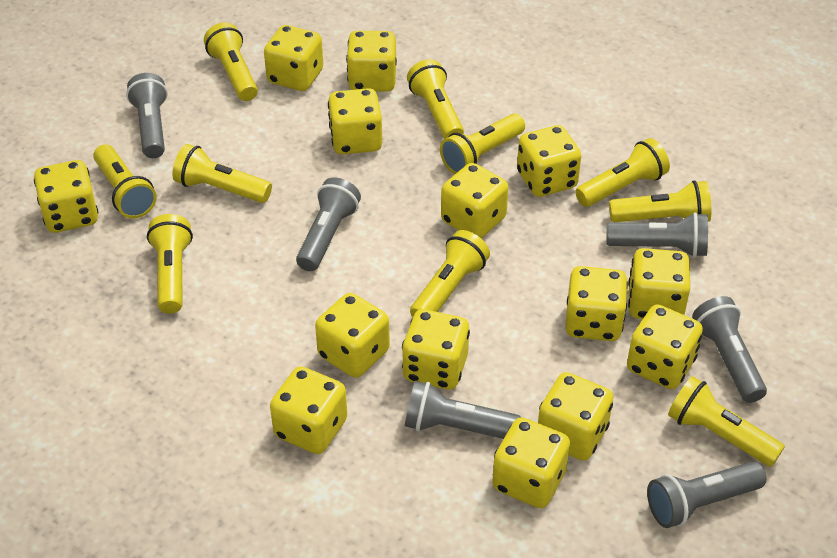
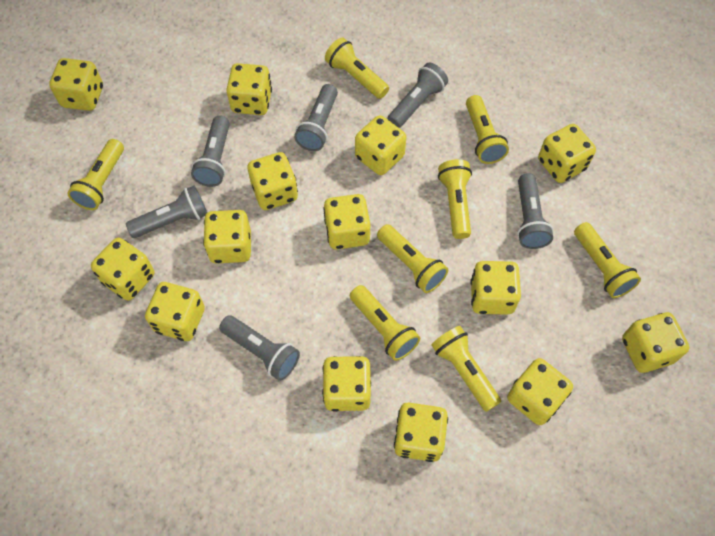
yellow flashlight: [93,144,157,219] [147,214,193,314] [172,144,272,203] [204,22,258,101] [407,59,464,139] [410,230,490,317] [440,114,525,174] [575,138,670,207] [609,180,711,222] [668,376,785,467] = 10 -> [67,139,124,210] [325,38,389,99] [350,285,420,361] [377,224,448,293] [431,326,501,412] [438,159,472,239] [466,95,509,164] [574,222,641,298] = 8

